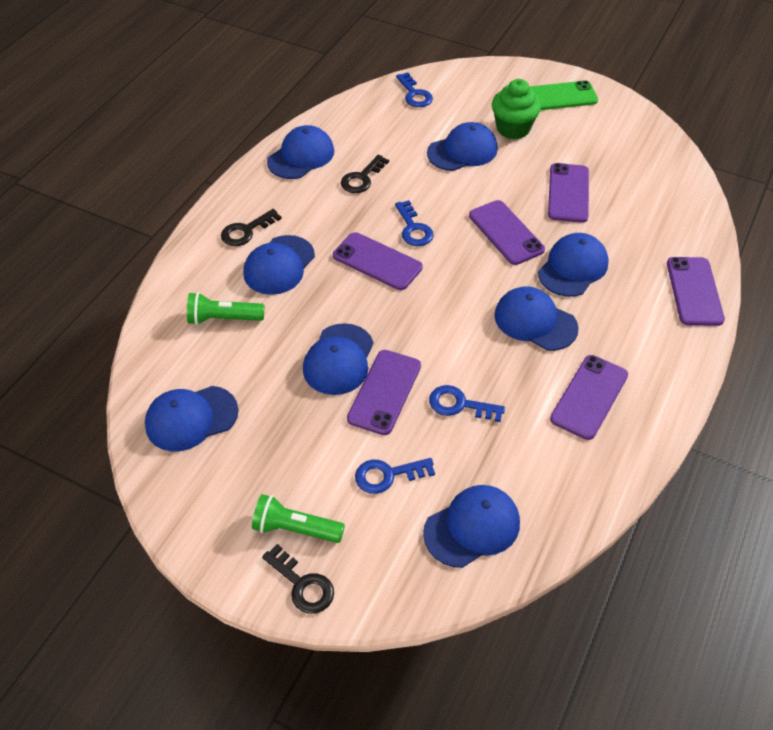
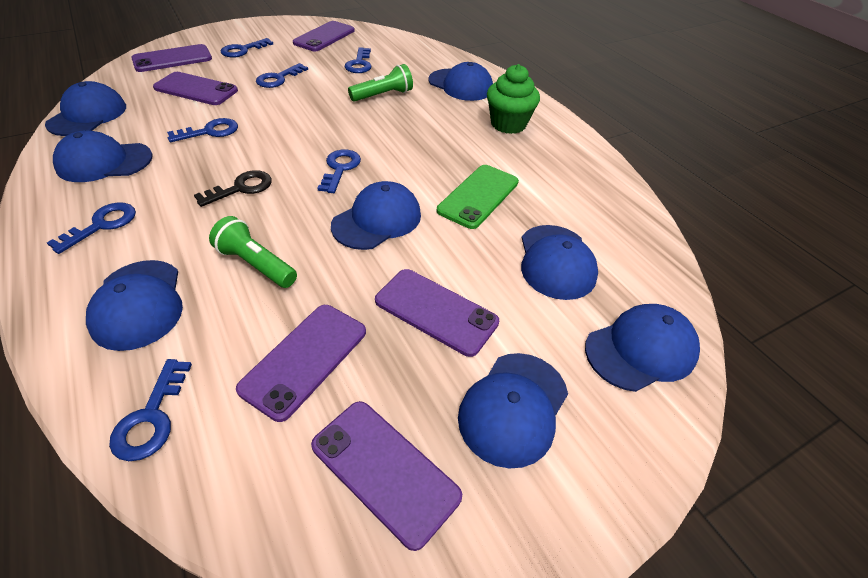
black key: [221,209,282,246] [262,544,334,614] [341,155,389,193] = 3 -> [194,170,272,207] = 1
blue key: [355,458,435,494] [395,200,434,246] [396,72,433,107] [429,385,505,422] = 4 -> [47,202,136,254] [109,359,192,461] [167,118,238,142] [221,38,273,58] [256,63,308,88] [318,150,361,193] [345,47,371,73] = 7

